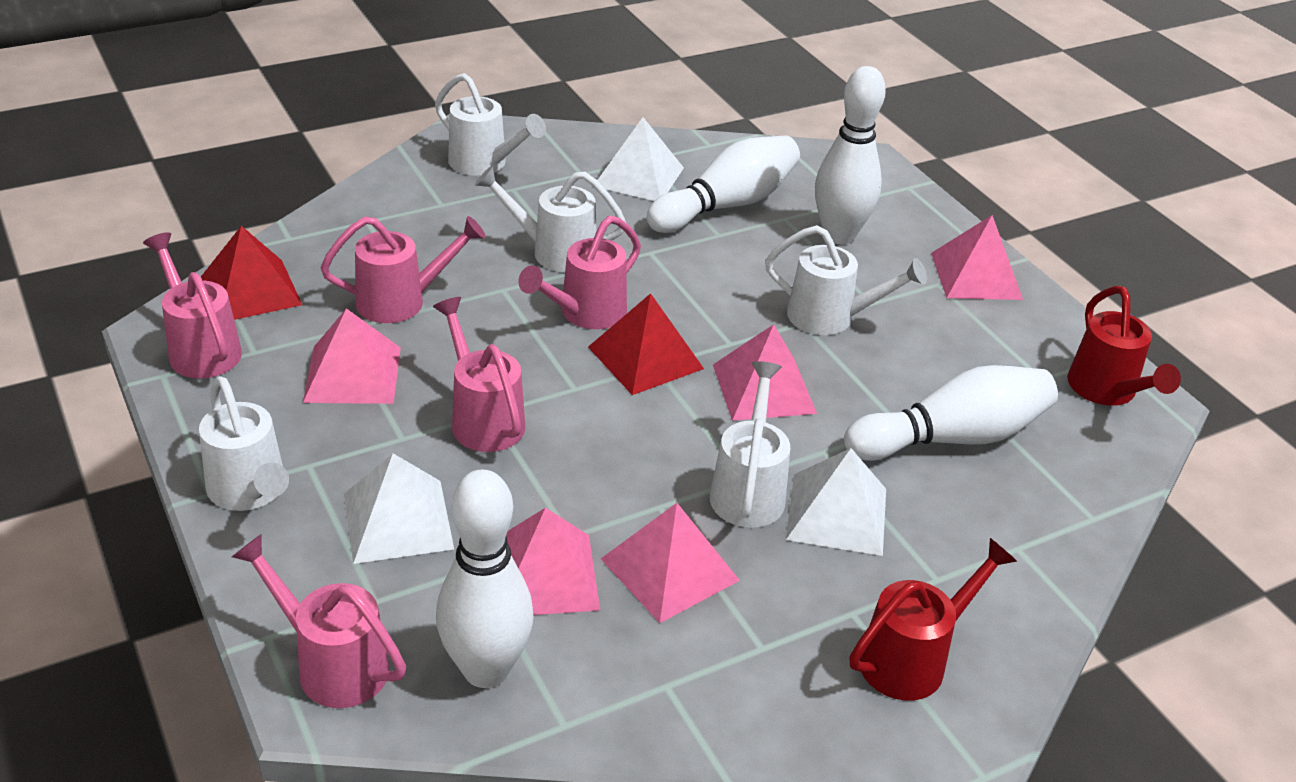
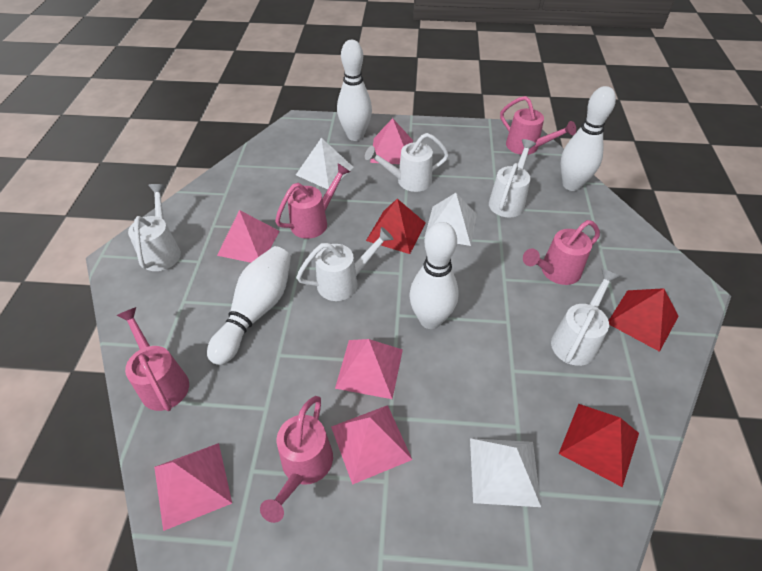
red pyramid: [201,226,302,320] [588,293,704,395] = 2 -> [366,199,426,254] [559,404,639,487] [608,288,679,352] = 3
red watering can: [850,538,1017,701] [1067,286,1181,406] = 2 -> none = 0

